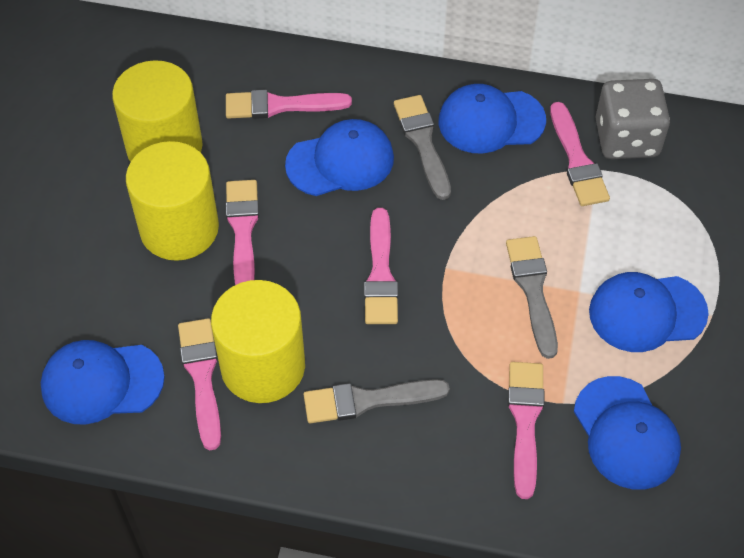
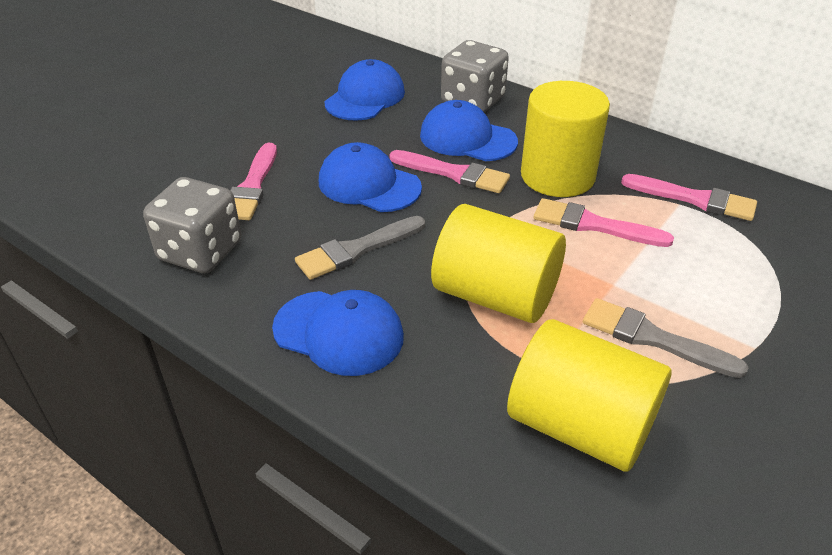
blue cap: [41,340,165,425] [285,119,394,196] [439,84,546,154] [574,376,681,490] [589,272,709,352] = 5 -> [272,290,404,376] [319,142,422,212] [324,59,405,121] [420,100,518,161] = 4
grey brush: [304,379,450,423] [394,95,451,200] [506,236,558,359] = 3 -> [295,216,425,280] [583,298,749,378] = 2
grey dice: [595,79,670,159] = 1 -> [143,177,241,273] [441,40,509,113] = 2
pink brush: [178,318,221,450] [226,90,352,119] [226,180,259,285] [364,208,398,324] [508,362,544,499] [550,102,610,206] = 6 -> [230,143,277,220] [389,150,510,193] [534,198,674,247] [621,174,757,221] = 4

